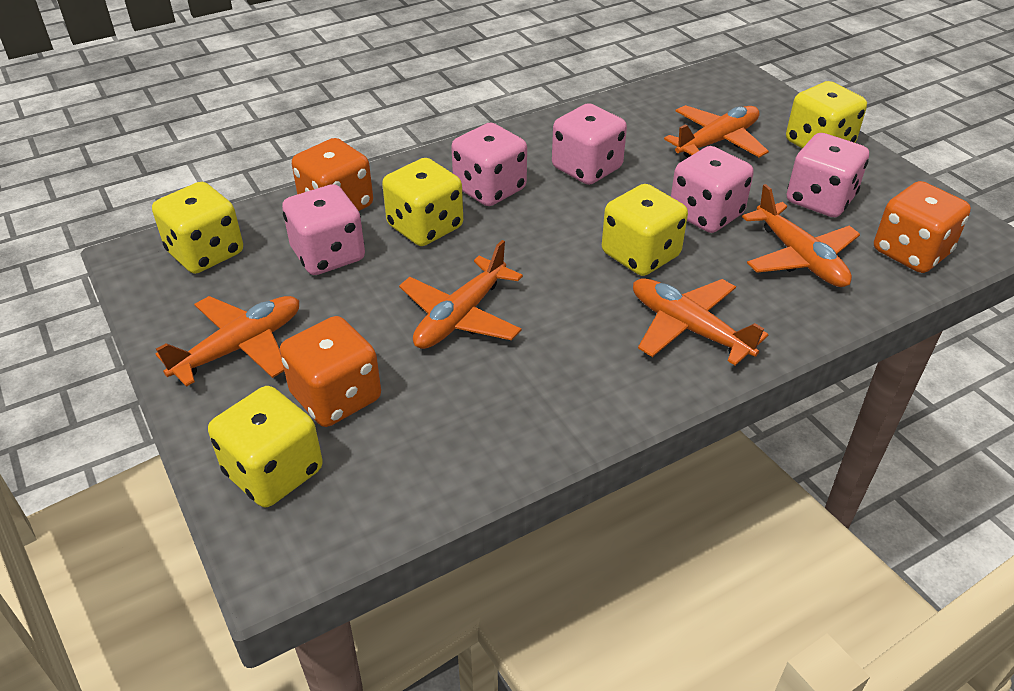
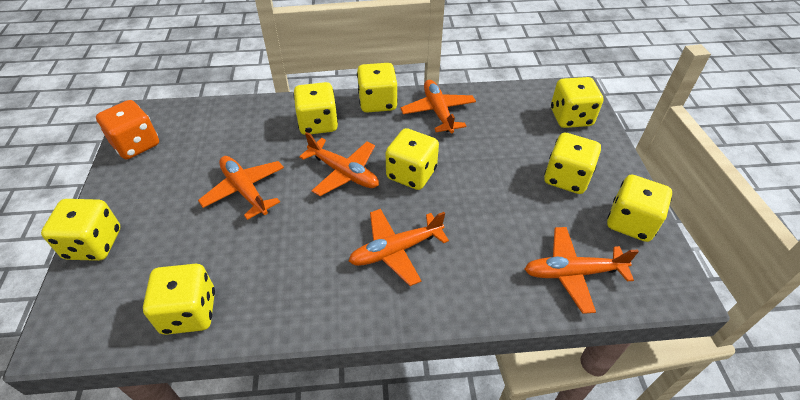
orange dice: [280,316,381,427] [292,138,373,211] [874,181,971,273] = 3 -> [96,100,159,159] = 1
pink dice: [282,184,365,275] [451,122,527,206] [552,103,627,185] [671,146,754,233] [787,133,869,217] = 5 -> none = 0
yellow dice: [152,182,243,274] [208,386,323,507] [382,158,463,246] [602,184,688,276] [786,81,867,148] = 5 -> [41,199,121,261] [143,264,215,335] [293,82,338,135] [357,63,398,112] [386,128,439,190] [544,133,601,194] [551,77,603,128] [607,175,672,242] = 8

